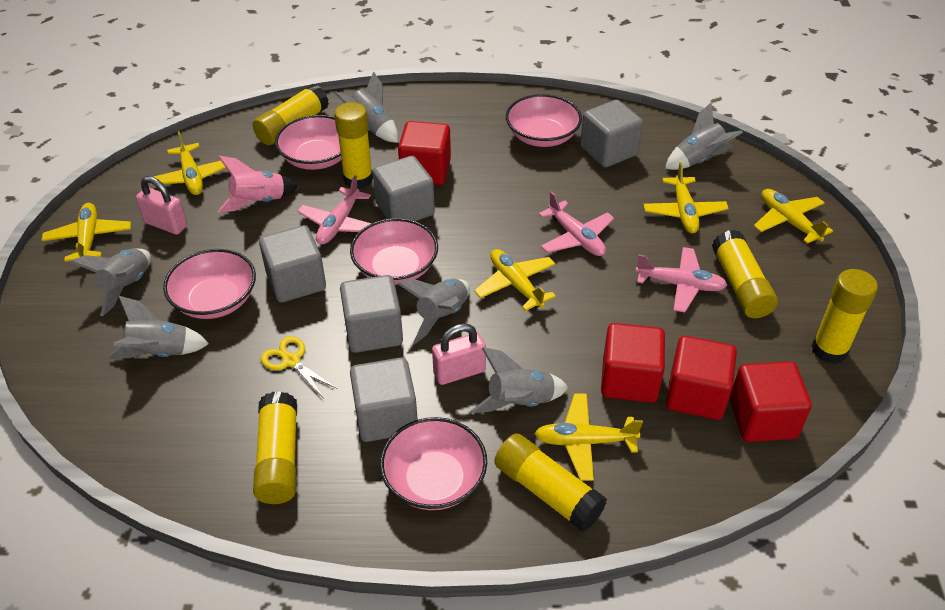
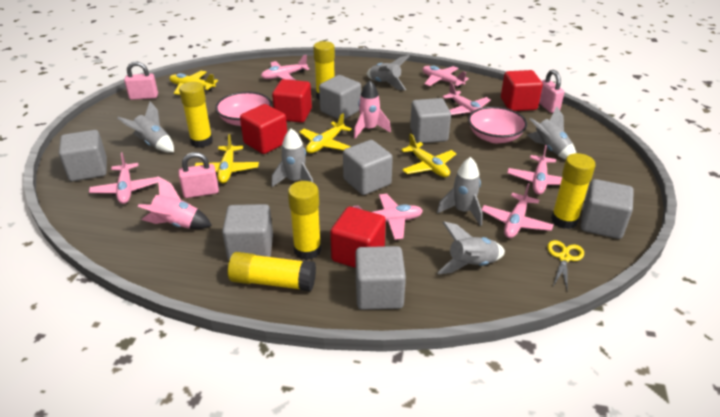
grey cube: [259,225,326,303] [340,275,403,353] [350,357,418,442] [372,156,435,221] [580,100,643,167] = 5 -> [59,130,107,181] [222,204,273,261] [319,75,361,119] [343,140,393,195] [356,246,406,310] [410,98,451,143] [580,179,634,239] = 7
pink bowl: [163,249,256,319] [275,115,341,170] [350,218,438,285] [380,417,487,510] [506,94,582,147] = 5 -> [215,92,272,126] [468,107,527,143] = 2
pink padlock: [136,176,187,235] [432,323,486,385] = 2 -> [124,61,158,100] [179,152,219,198] [539,70,564,113] = 3
pink plane: [298,175,372,245] [538,191,614,256] [635,247,727,312] = 3 -> [89,152,158,204] [261,55,309,80] [353,194,423,240] [422,66,469,88] [442,83,491,116] [481,183,554,238] [507,145,562,195] = 7
pink rocket: [218,156,299,213] = 1 -> [138,176,212,229] [354,80,391,138] = 2
yellow glue stick: [253,84,329,145] [253,391,297,504] [334,102,373,189] [494,433,607,532] [712,230,778,318] [812,269,878,364] = 6 -> [179,82,213,148] [228,252,316,291] [288,181,321,260] [313,41,335,100] [551,153,595,229] = 5
yellow plane: [42,203,131,262] [150,131,226,195] [474,249,556,311] [535,394,643,481] [643,162,729,233] [754,189,833,244] = 6 -> [169,71,218,95] [195,134,259,183] [299,114,352,153] [401,134,456,177] = 4

